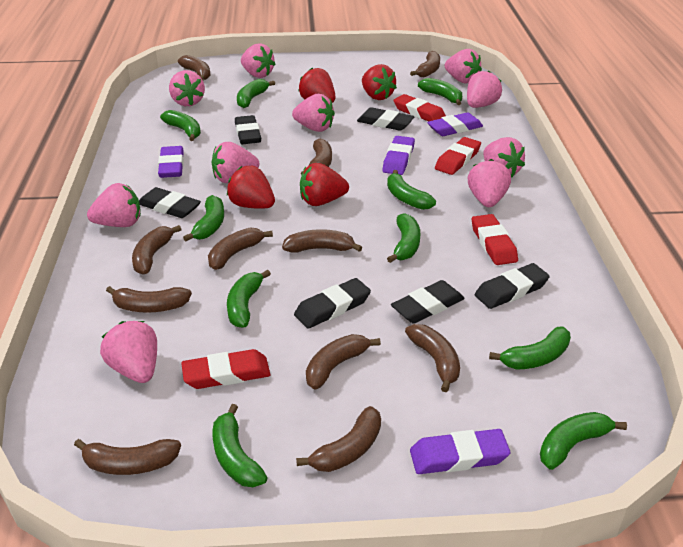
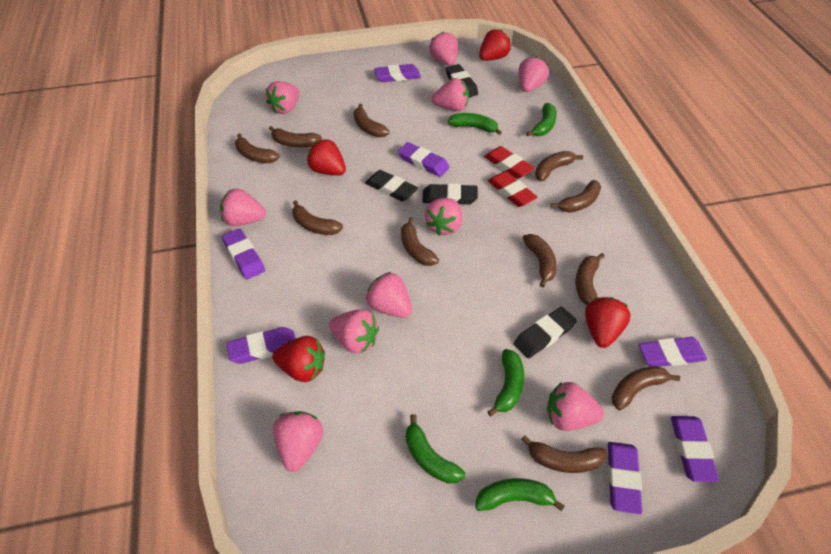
black eraser: [139,187,201,218] [235,115,261,144] [294,278,371,329] [357,107,415,131] [391,280,465,324] [475,263,550,309] = 6 -> [365,170,418,201] [422,183,478,205] [446,64,478,97] [514,307,577,358] = 4
green banana: [160,110,201,141] [183,195,224,241] [212,404,268,487] [227,270,271,328] [237,79,275,108] [387,170,436,210] [387,213,420,263] [418,78,462,105] [489,327,571,370] [540,412,627,470] = 10 -> [406,414,465,484] [448,113,502,135] [475,478,565,511] [488,349,524,416] [526,103,557,136] = 5
purple eraser: [158,146,184,178] [382,136,415,175] [410,429,511,474] [427,112,483,136] = 4 -> [222,228,265,279] [226,327,296,364] [374,64,421,82] [398,142,450,177] [608,442,642,514] [639,337,707,367] [671,416,719,482] = 7
red eraser: [181,349,270,389] [393,94,446,121] [435,137,481,175] [472,214,518,265] = 4 -> [484,146,535,179] [488,171,538,207] = 2

